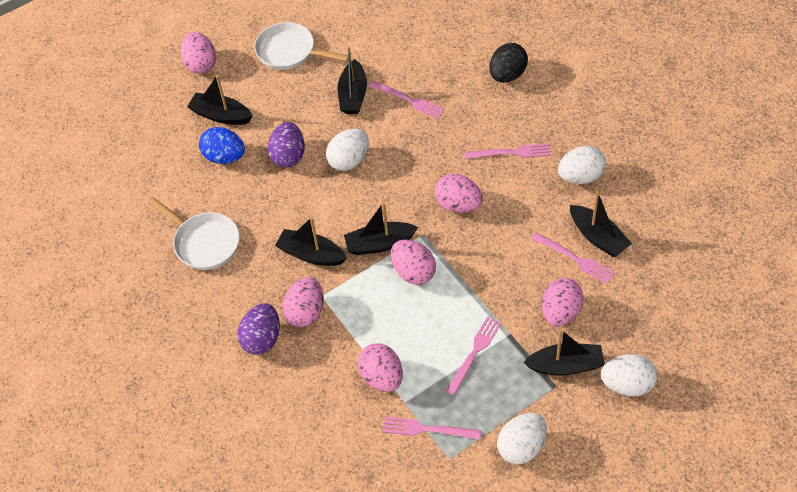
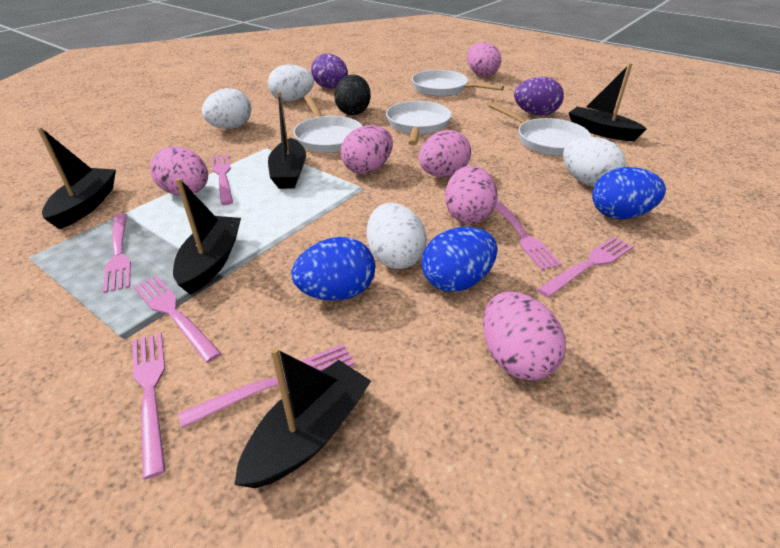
black boat: [187,75,253,125] [275,217,347,266] [338,46,367,114] [344,202,418,255] [523,329,605,375] [570,191,632,257] = 6 -> [37,127,116,229] [173,178,241,294] [235,347,371,488] [268,91,306,189] [569,63,647,141] = 5
blue egg: [199,127,245,164] = 1 -> [291,237,375,301] [421,227,497,292] [592,167,666,219] = 3
pink fork: [369,81,445,119] [382,416,481,440] [446,316,502,395] [465,143,551,159] [531,232,615,284] = 5 -> [103,213,131,293] [132,333,166,479] [133,276,221,363] [178,344,355,428] [211,154,233,205] [495,199,562,270] [537,237,633,298] = 7
white pan: [148,197,240,270] [254,22,348,70] = 2 -> [293,96,362,153] [386,101,452,145] [412,70,504,97] [489,102,591,156] = 4

